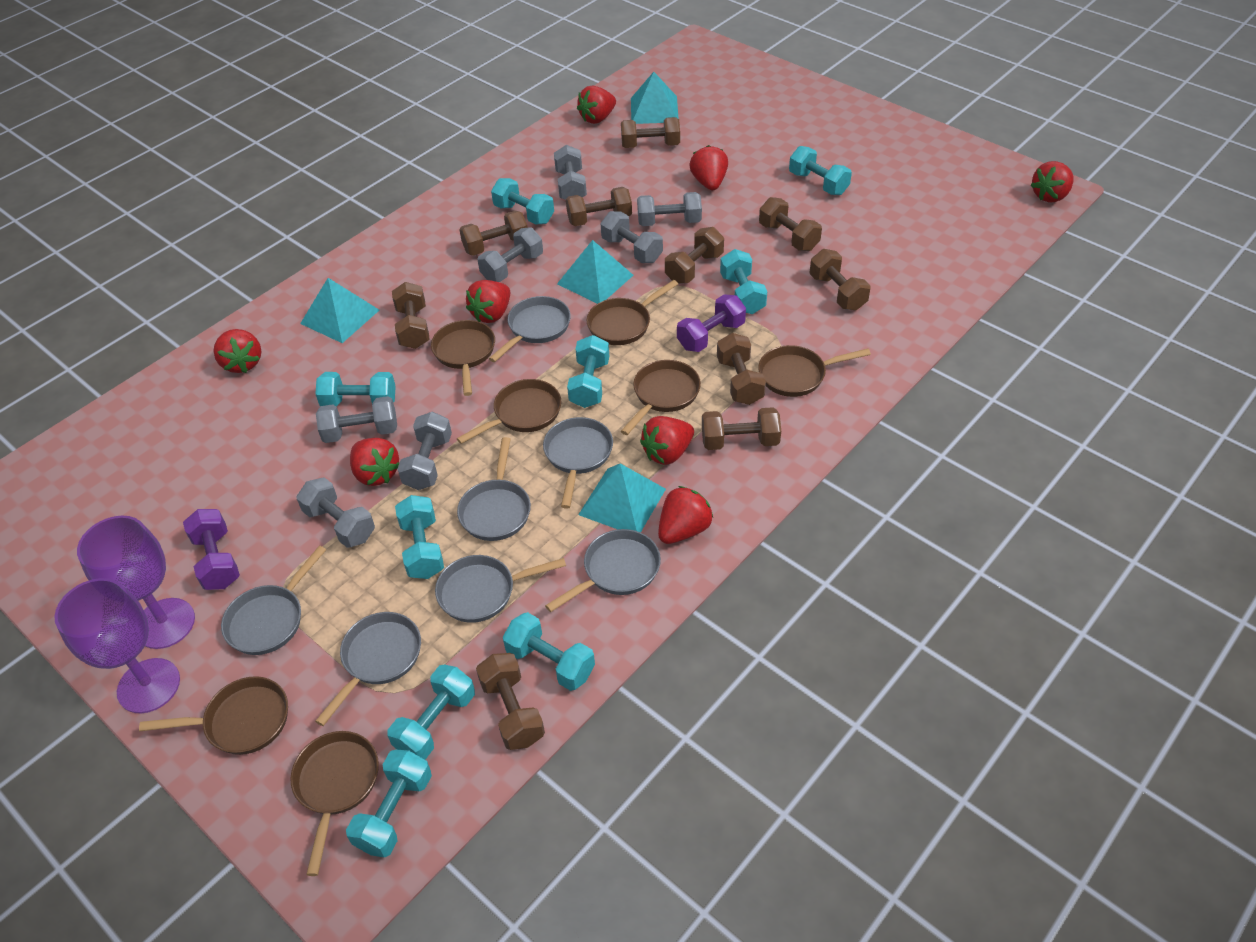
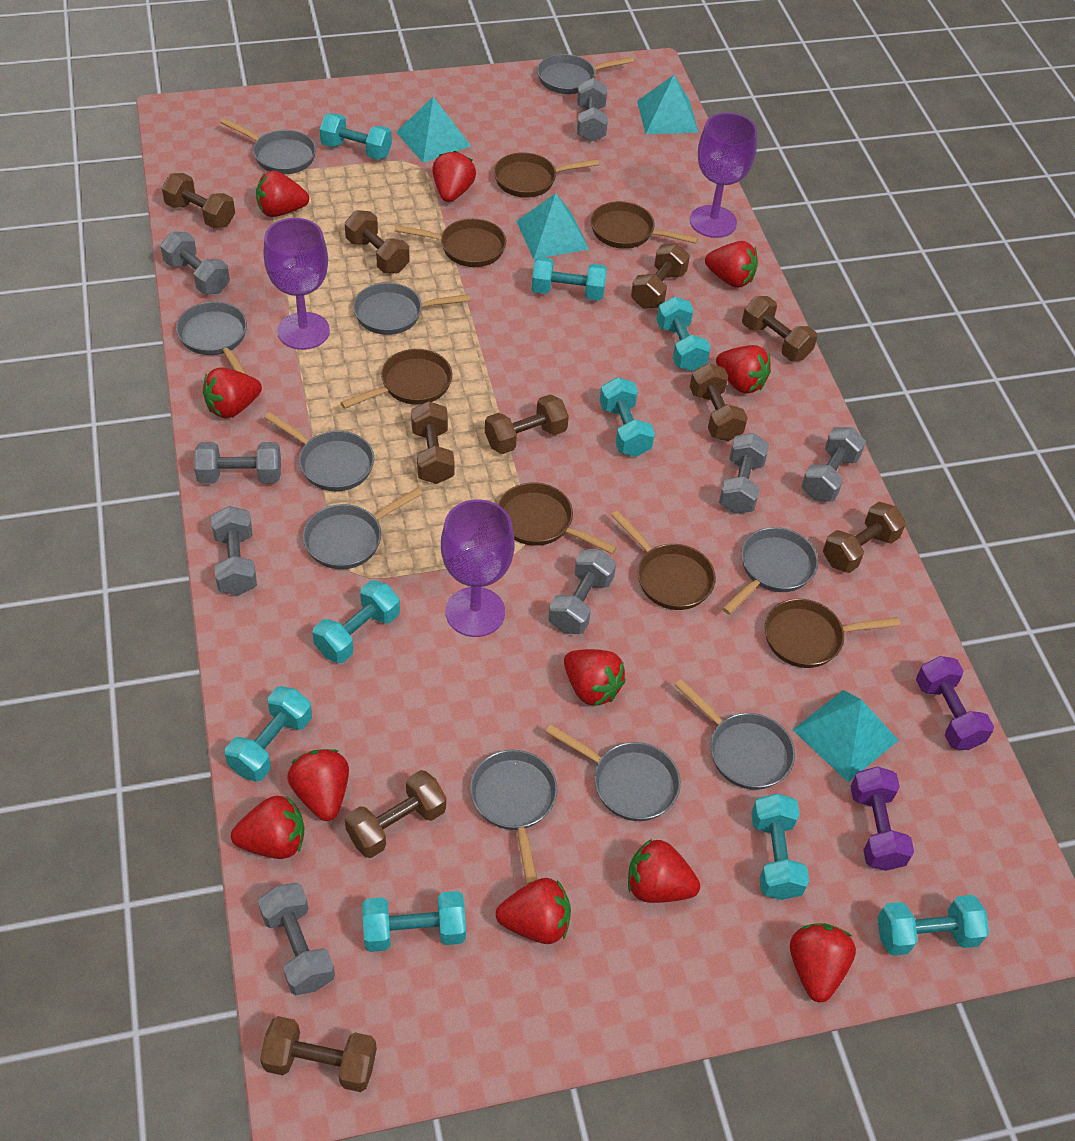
grey dumbbell: [296,477,375,548] [316,396,397,443] [397,412,452,490] [477,227,543,282] [554,145,587,200] [601,211,663,263] [637,192,702,226] = 7 -> [160,232,230,294] [194,442,281,484] [211,506,257,596] [258,883,335,995] [548,549,616,634] [577,78,608,142] [719,433,769,514] [801,427,866,501] = 8
grey pan: [221,545,326,655] [315,612,421,726] [435,555,566,623] [457,437,531,541] [489,296,571,362] [543,417,613,509] [545,529,661,612] = 7 -> [176,301,248,375] [220,118,316,174] [264,412,374,491] [303,487,423,569] [353,283,470,335] [470,750,558,885] [537,54,634,94] [545,724,681,821] [675,679,795,790] [722,527,818,614] = 10
purple goblet: [54,578,180,713] [77,515,195,649] = 2 -> [263,218,330,350] [441,500,515,637] [690,113,757,238] = 3
red strawberry: [213,329,262,373] [350,438,399,486] [466,280,510,323] [577,86,616,124] [640,416,694,465] [658,486,713,544] [689,145,728,190] [1031,161,1074,202] = 8 -> [203,367,262,418] [231,796,304,859] [256,171,309,217] [287,749,349,821] [432,151,476,202] [496,878,571,944] [564,649,626,706] [628,839,700,903] [705,241,758,288] [716,345,771,394] [790,923,856,1003] = 11

